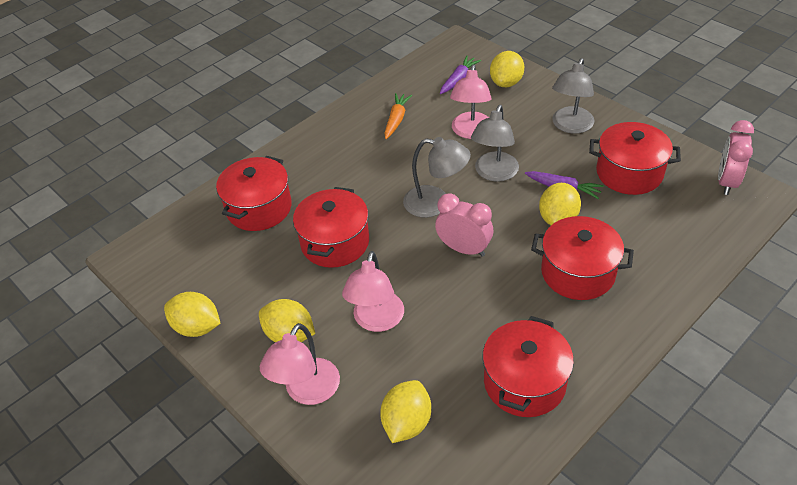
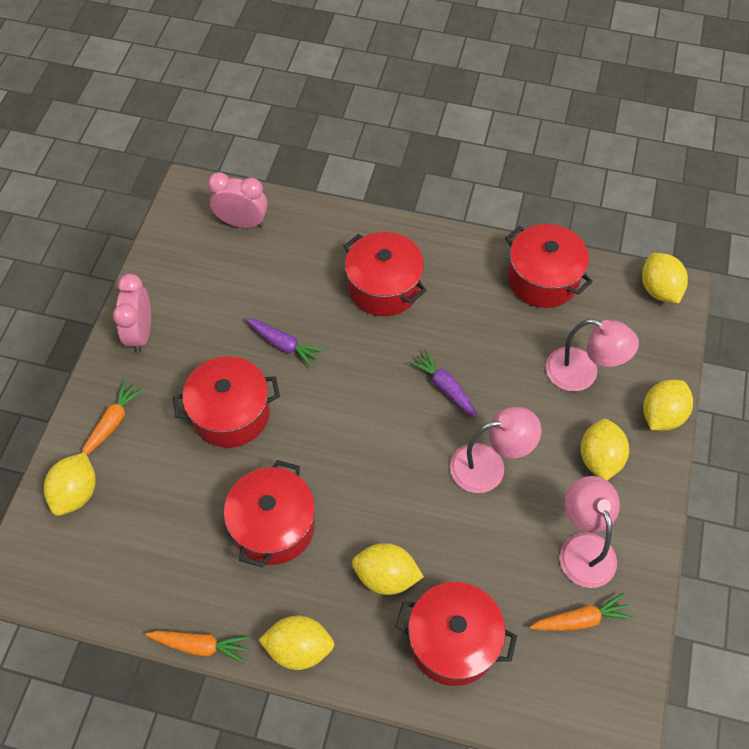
grey lamp: [403,137,471,218] [471,105,519,182] [552,58,595,134] = 3 -> none = 0
orange carrot: [384,93,412,139] = 1 -> [82,380,144,455] [145,631,250,663] [530,593,633,631] = 3
yellow lemon: [164,292,221,337] [259,299,315,342] [380,380,431,443] [490,51,524,87] [539,183,581,225] = 5 -> [44,452,96,516] [259,616,334,670] [352,543,424,595] [580,419,629,480] [642,253,688,303] [643,380,693,431] = 6

